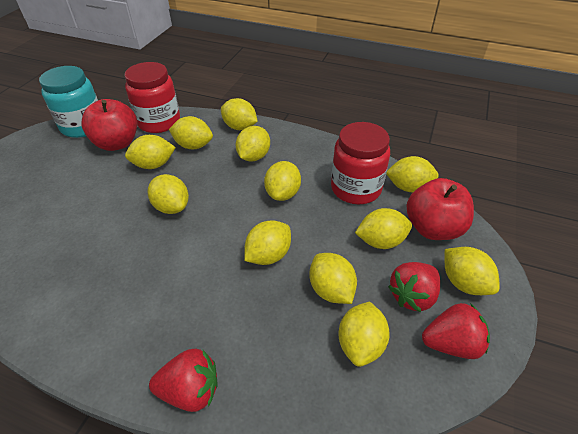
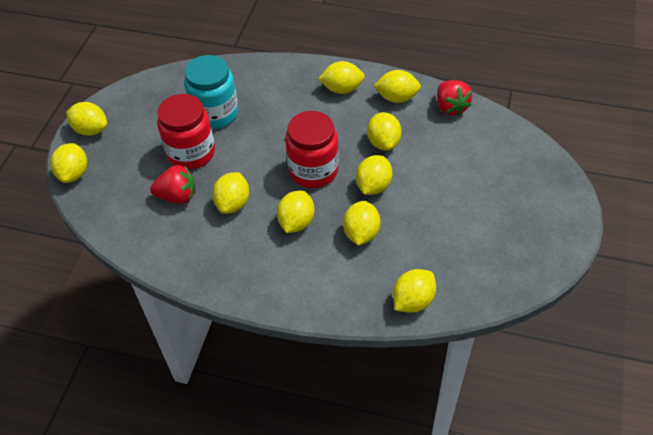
red apple: [81,99,137,151] [407,178,474,240] = 2 -> none = 0
red strawberry: [149,349,217,412] [388,262,440,312] [422,303,490,359] = 3 -> [150,165,196,204] [437,80,472,116] = 2
yellow lemon: [125,135,176,169] [148,174,189,214] [169,116,213,149] [221,98,258,130] [236,126,270,162] [244,220,291,265] [264,161,301,201] [309,253,357,304] [339,302,390,367] [355,208,412,249] [386,156,439,192] [445,247,500,295] = 12 -> [51,143,87,183] [66,102,107,136] [212,172,249,214] [277,190,314,233] [318,61,365,94] [343,201,380,246] [356,155,393,195] [367,112,402,151] [374,70,421,103] [393,269,436,313] = 10

